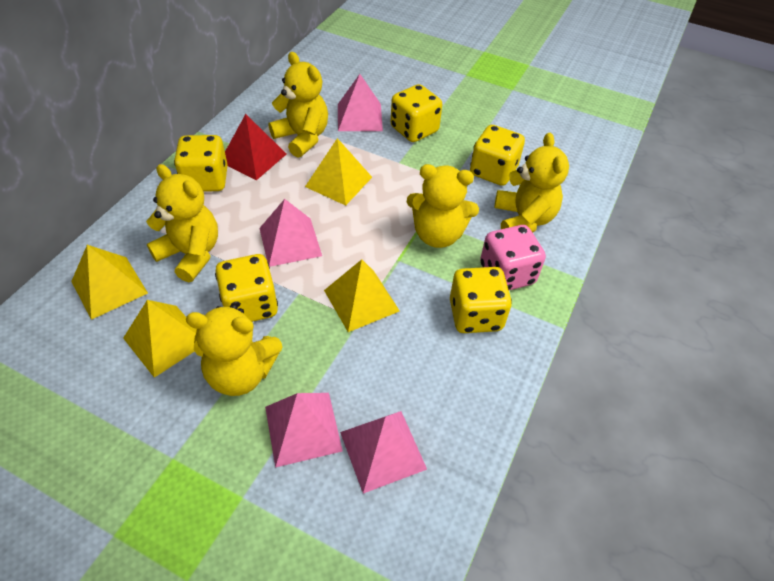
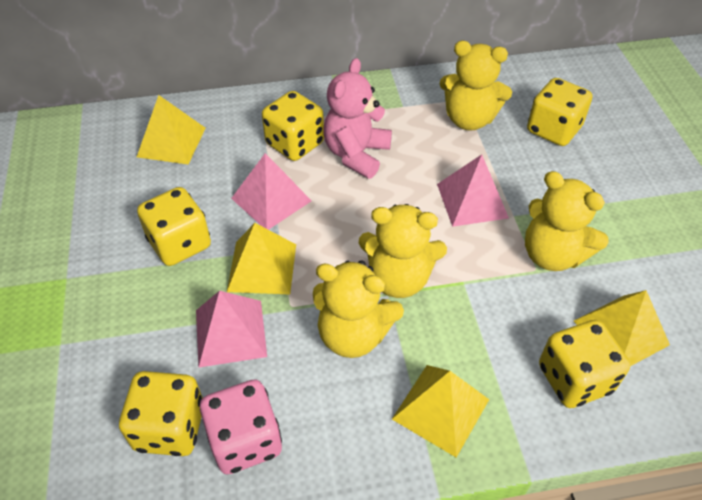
pink pyramid: [259,199,322,267] [265,393,343,468] [338,74,383,131] [340,411,427,494] = 4 -> [196,291,267,368] [231,153,312,230] [437,154,509,227] = 3
pink teddy bear: none = 0 -> [323,58,392,179] = 1
red pyramid: [225,114,286,180] = 1 -> none = 0
yellow teddy bear: [146,164,218,282] [186,304,283,396] [269,52,328,158] [407,164,479,248] [494,133,569,233] = 5 -> [313,260,404,358] [359,204,447,298] [440,41,512,131] [525,171,609,271] = 4

